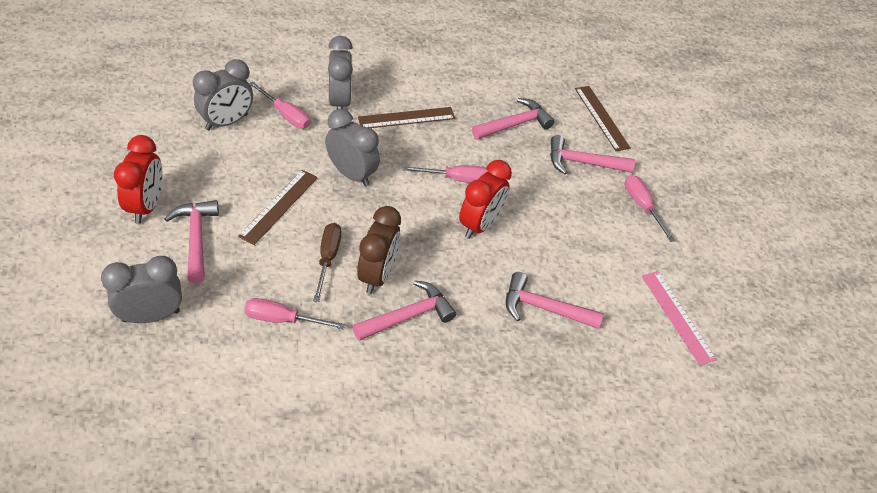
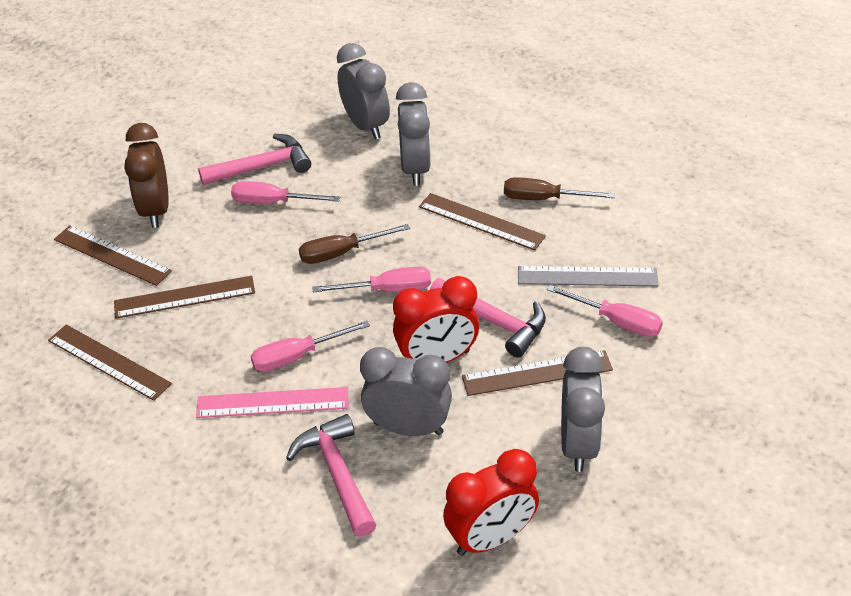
brown ruler: [238,170,318,245] [358,107,455,128] [575,86,631,151] = 3 -> [48,325,172,401] [54,225,172,286] [114,276,255,319] [419,193,546,251] [462,350,613,396] = 5
brown screwdriver: [313,223,342,302] = 1 -> [299,224,410,264] [504,177,615,200] = 2
grey ruler: none = 0 -> [518,266,659,286] = 1
pink hammer: [164,200,219,284] [353,280,456,341] [472,98,555,139] [506,272,603,329] [550,135,635,174] = 5 -> [198,134,311,185] [286,414,376,537] [430,278,546,358] = 3

